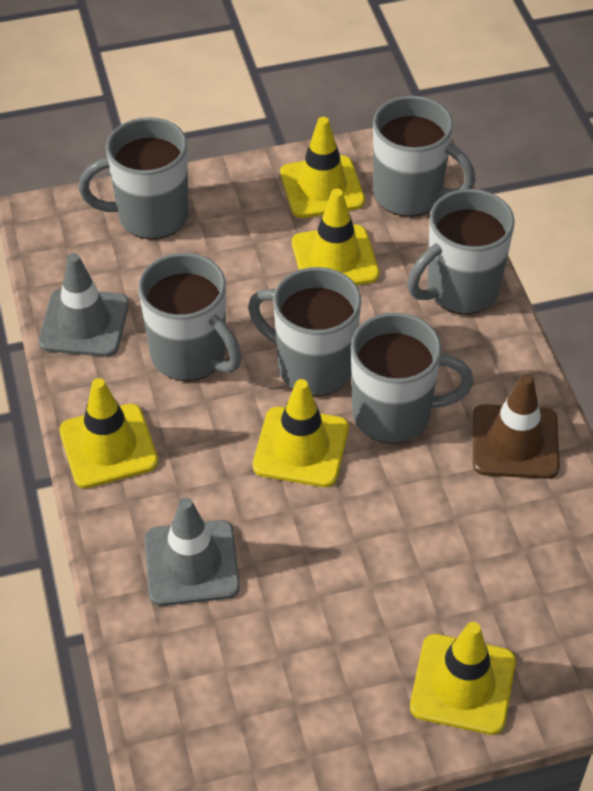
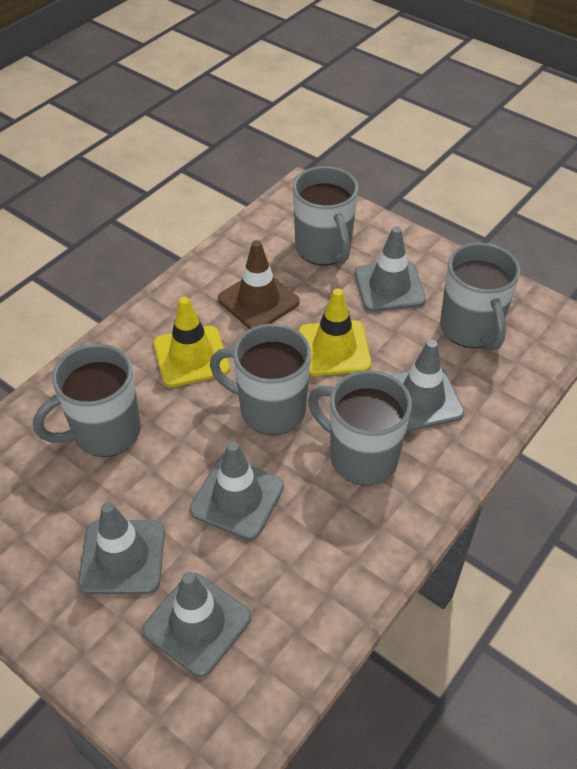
grey mug: [78,117,189,239] [138,253,242,381] [248,267,362,396] [351,312,474,444] [373,96,476,217] [408,189,515,314] = 6 -> [33,344,141,457] [210,324,311,435] [293,166,358,265] [308,370,412,485] [440,243,520,351] = 5
grey traffic cone: [38,253,129,357] [144,498,240,606] = 2 -> [78,502,165,594] [142,572,251,677] [189,441,284,540] [355,226,426,312] [391,339,465,432] = 5
yellow traffic cone: [59,378,158,488] [253,379,349,487] [280,117,365,218] [292,188,379,285] [410,622,516,735] = 5 -> [154,297,230,387] [299,288,371,376] = 2

